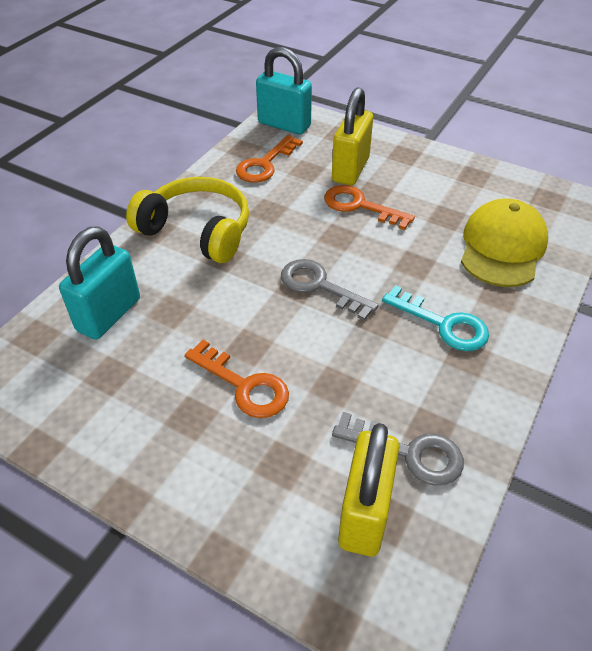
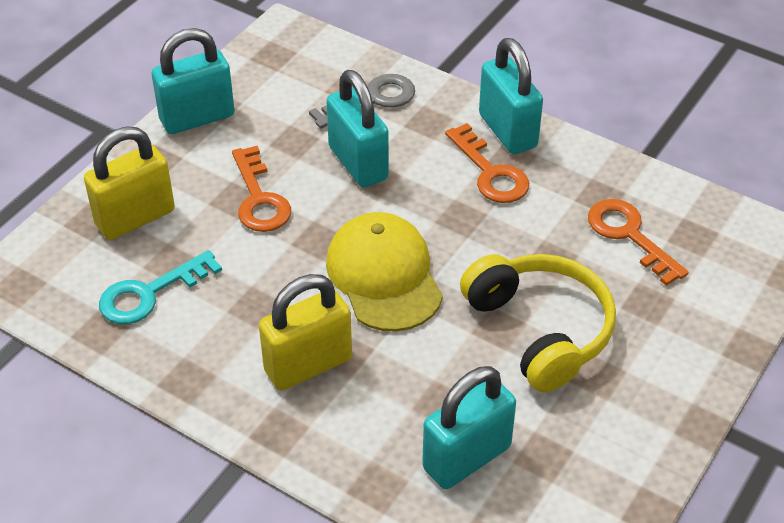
grey key: [281,259,379,321] [332,412,464,486] = 2 -> [309,74,415,129] = 1
turquoise padlock: [59,226,140,340] [256,47,312,134] = 2 -> [152,28,235,134] [326,70,389,188] [422,366,516,489] [479,38,543,154] = 4

